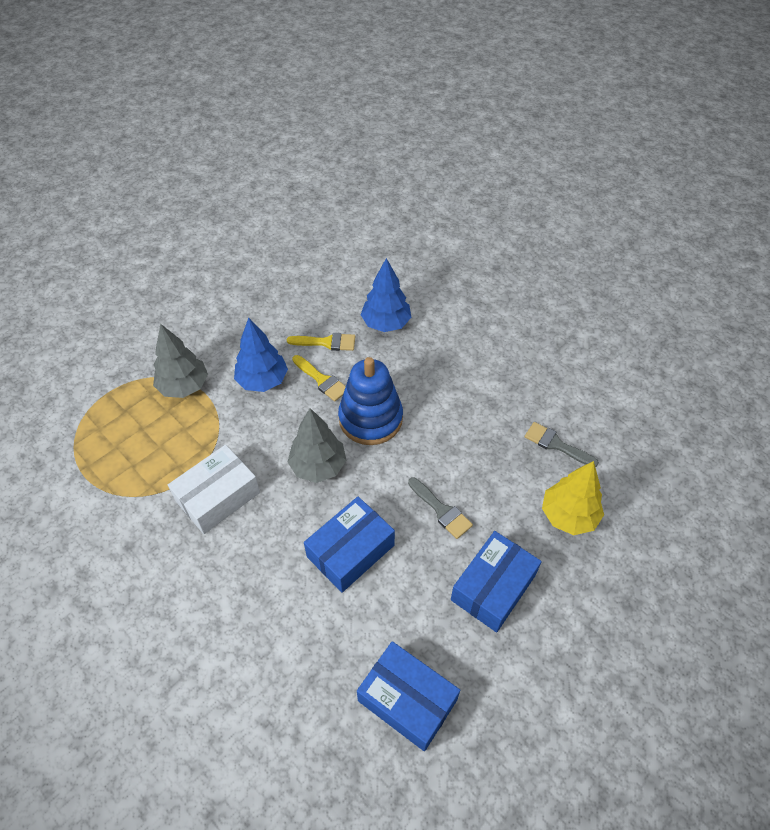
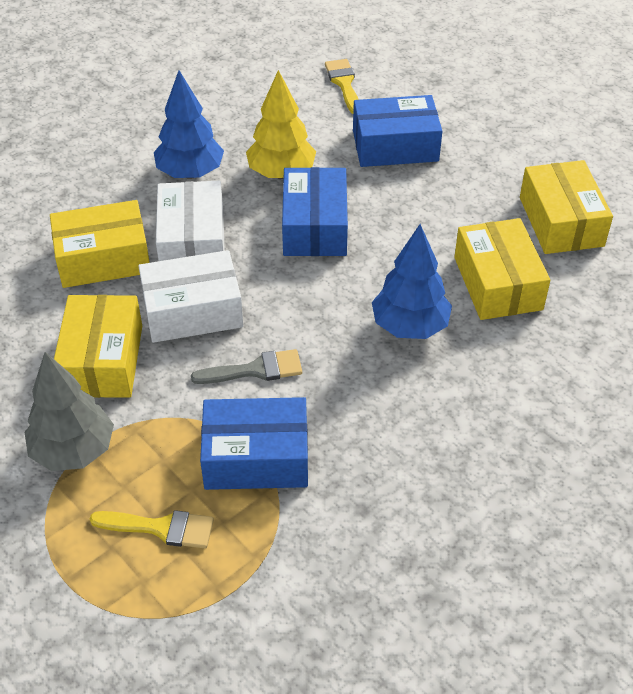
blue stacking toy: [338,357,403,445] = 1 -> none = 0
grey brush: [408,477,473,539] [525,422,599,467] = 2 -> [191,349,302,384] = 1
grey tree: [153,323,208,398] [288,408,346,483] = 2 -> [25,352,114,471] = 1
white box: [168,445,260,534] = 1 -> [139,250,243,343] [156,181,225,261] = 2
yellow box: none = 0 -> [50,200,150,288] [54,295,142,398] [454,218,550,320] [520,160,613,254] = 4

